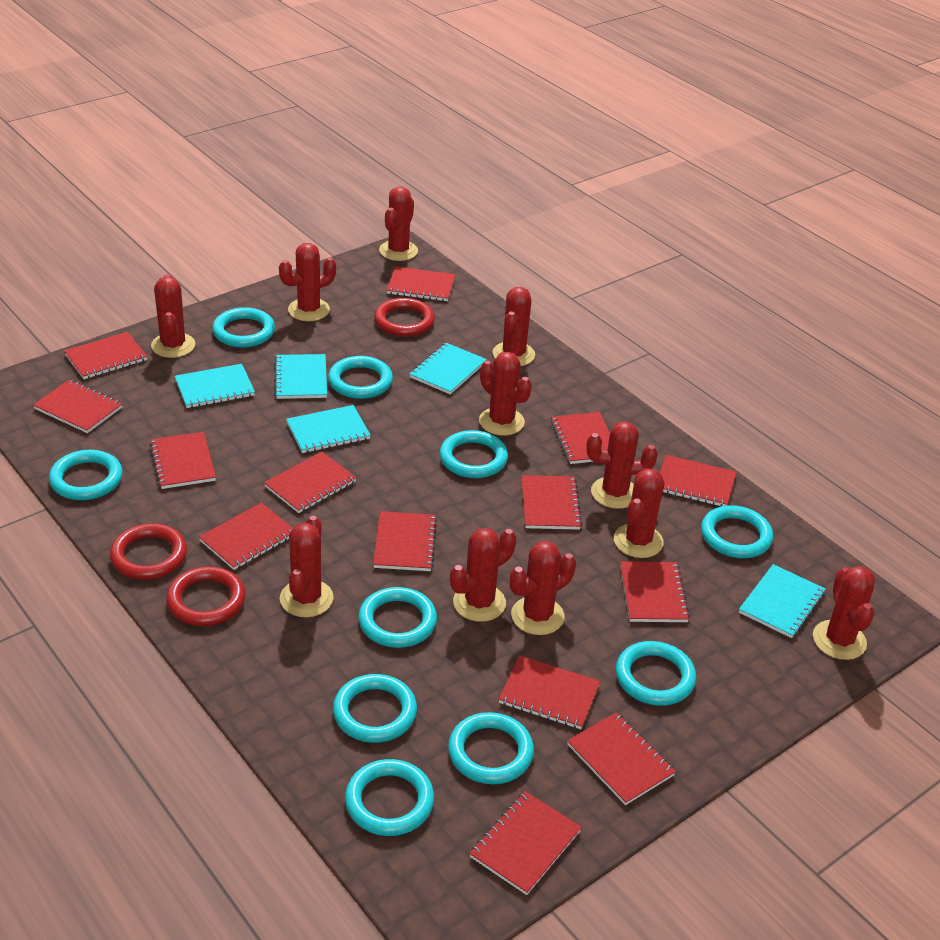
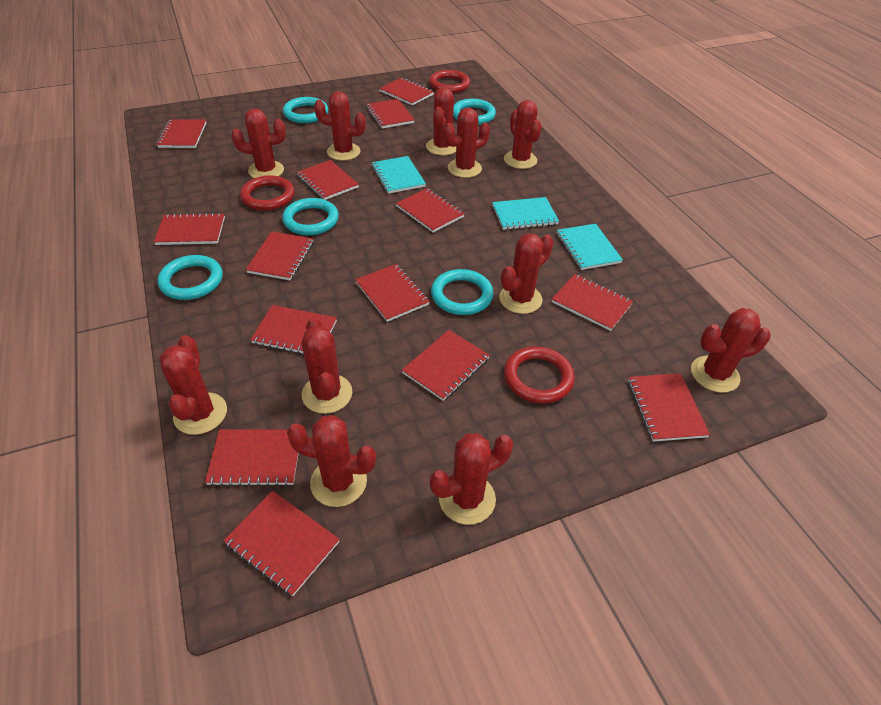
turquoise notebook: [175,364,255,408] [274,354,327,399] [286,405,371,453] [410,343,487,394] [739,564,826,638] = 5 -> [372,156,426,194] [492,197,559,230] [557,224,623,270] = 3
turquoise ring: [49,450,122,500] [212,307,275,347] [328,356,393,399] [333,674,417,743] [345,759,434,836] [359,587,437,648] [440,430,508,478] [448,712,534,784] [616,641,696,706] [701,505,773,558] = 10 -> [157,255,223,300] [282,198,339,235] [283,97,328,123] [431,269,494,315] [453,99,496,125] = 5

